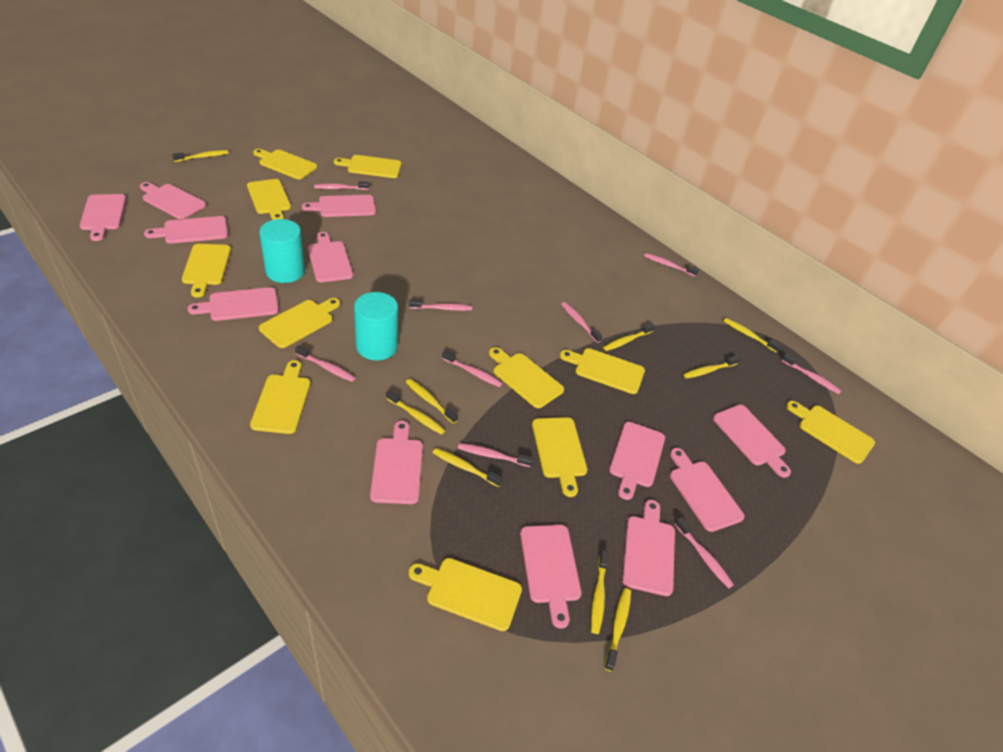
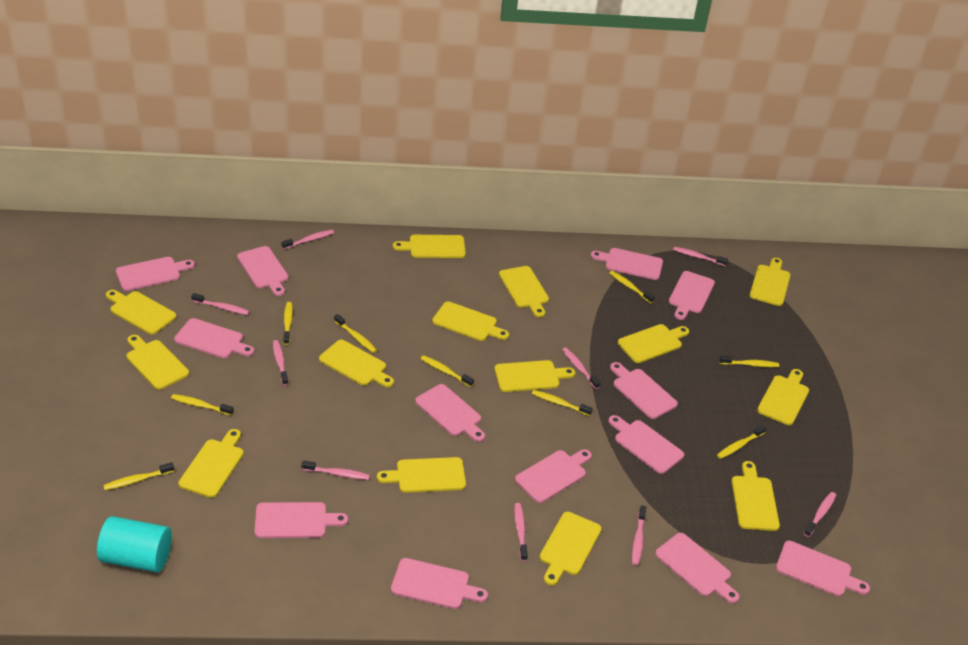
pink cutting board: [80,194,126,241] [140,182,206,219] [144,216,228,244] [187,287,279,321] [302,195,376,217] [308,232,353,282] [370,421,423,504] [520,525,581,629] [609,422,665,500] [622,500,675,596] [670,448,745,532] [713,405,791,478] = 12 -> [116,257,195,291] [174,318,254,358] [237,246,289,296] [254,502,348,538] [391,558,488,609] [415,384,485,442] [515,449,592,503] [591,248,663,280] [608,415,684,474] [610,362,678,419] [655,533,739,603] [669,271,715,320] [776,541,870,596] = 13
turquoise cylinder: [259,219,305,283] [354,292,398,360] = 2 -> [97,516,172,572] = 1
yellow cutting board: [182,244,231,298] [247,179,291,220] [250,360,311,434] [253,149,317,179] [259,298,340,348] [334,155,401,178] [408,558,522,631] [489,347,564,408] [532,417,587,497] [560,348,645,394] [786,401,875,464] = 11 -> [106,290,176,334] [126,335,189,390] [178,429,244,498] [319,340,394,387] [377,457,466,493] [393,235,466,258] [432,301,509,341] [494,360,575,392] [499,266,549,317] [540,512,602,586] [618,324,689,363] [732,461,780,531] [750,258,791,306] [757,369,809,425] = 14

